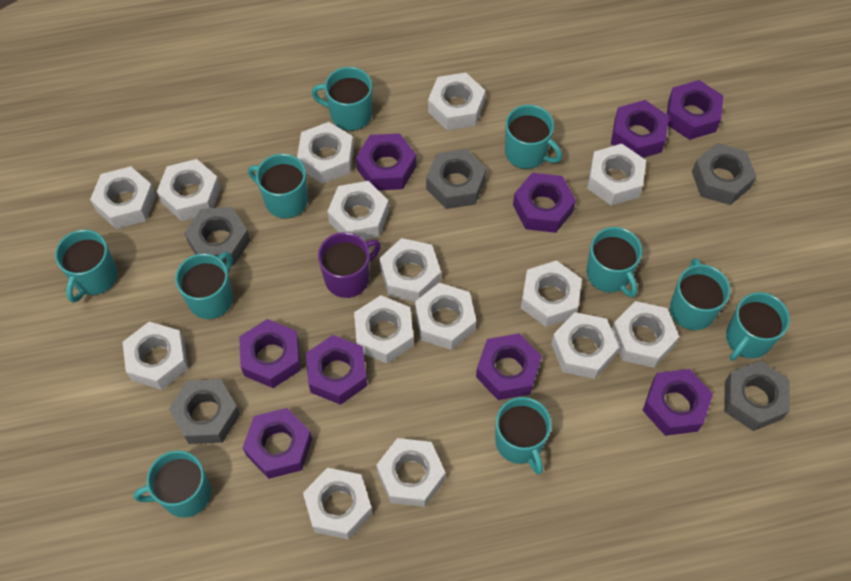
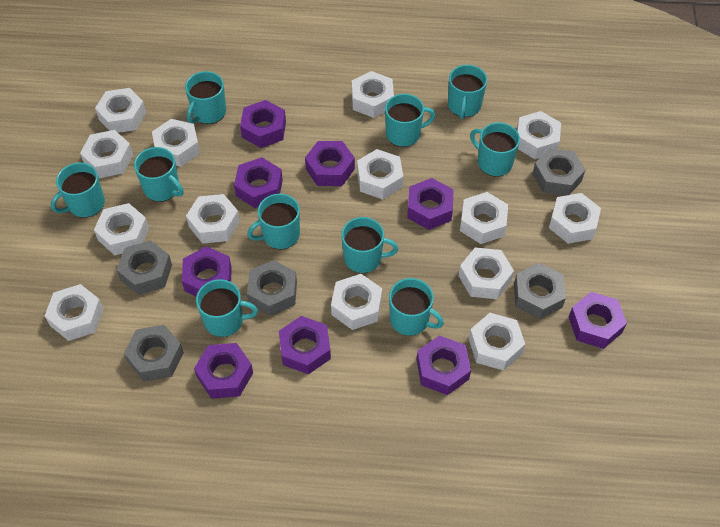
purple mug: [318,232,381,298] = 1 -> none = 0
white nut: [90,166,156,229] [122,322,188,390] [157,159,221,221] [297,122,354,184] [303,468,373,540] [327,181,389,240] [354,295,414,364] [376,438,445,507] [379,238,441,302] [415,283,476,350] [428,73,485,130] [521,260,582,327] [551,312,619,379] [587,144,646,206] [612,301,679,368] = 15 -> [45,284,104,341] [80,130,133,178] [94,203,149,255] [95,88,146,133] [152,119,200,167] [186,194,240,244] [331,274,382,330] [352,71,394,118] [357,149,403,199] [459,248,514,299] [460,192,508,244] [469,313,525,371] [517,111,561,159] [549,193,601,244] = 14

